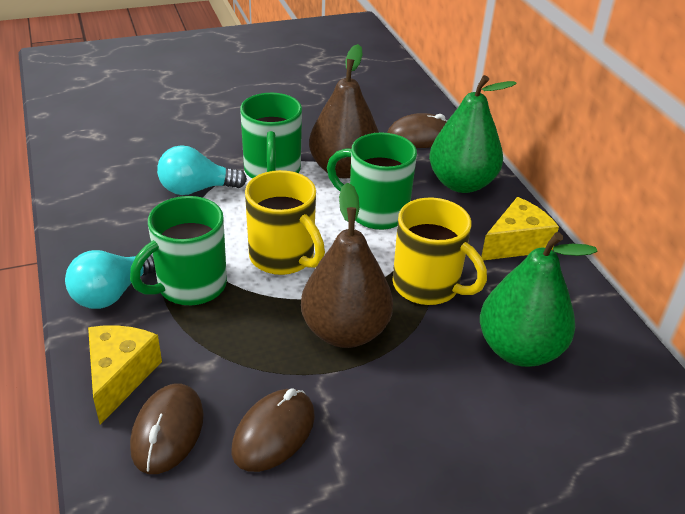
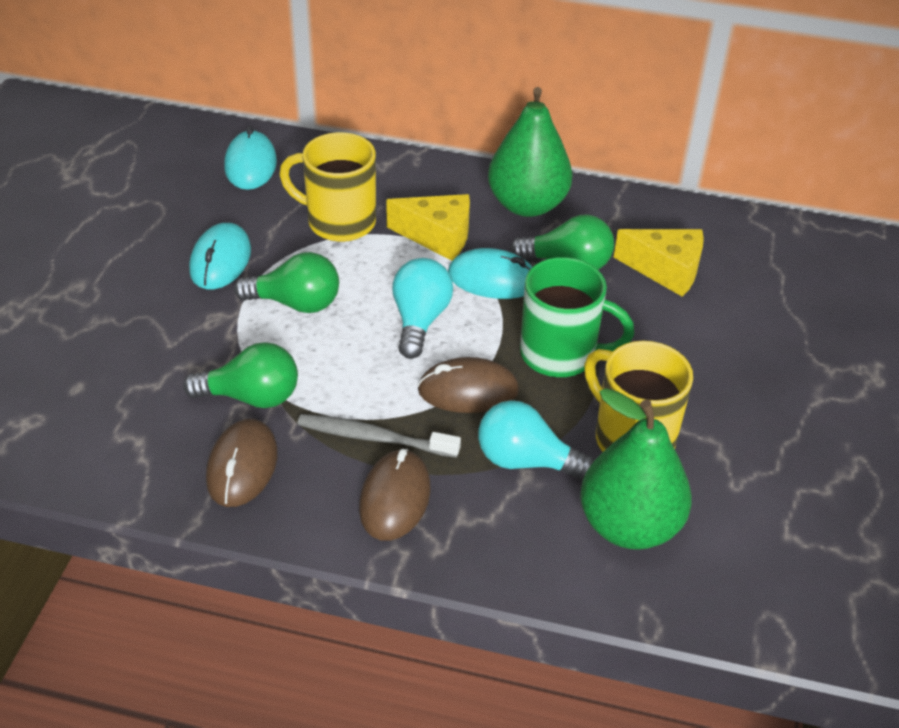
brown pear: [301,183,393,348] [309,44,379,178] = 2 -> none = 0
green light bulb: none = 0 -> [183,342,298,408] [234,252,339,313] [510,214,614,270] = 3
green mug: [130,196,227,305] [240,93,302,179] [327,132,417,230] = 3 -> [520,257,634,377] = 1
grey toothbrush: none = 0 -> [297,414,461,458] = 1
turquoise mouse: none = 0 -> [189,223,251,289] [224,126,277,190] [448,248,532,299] = 3

